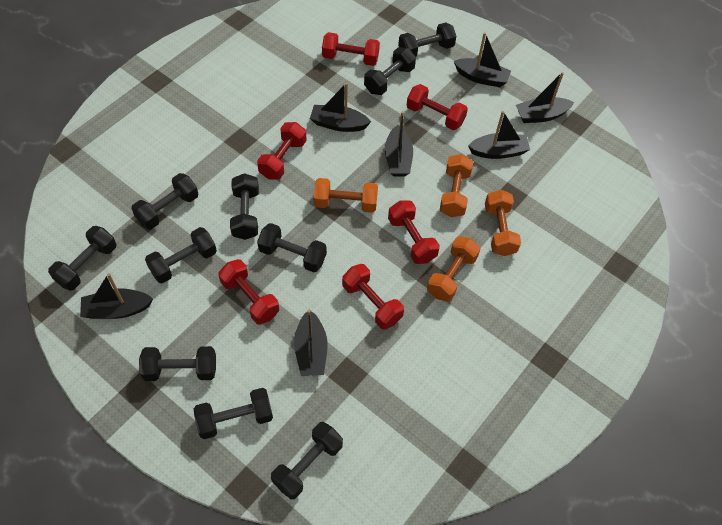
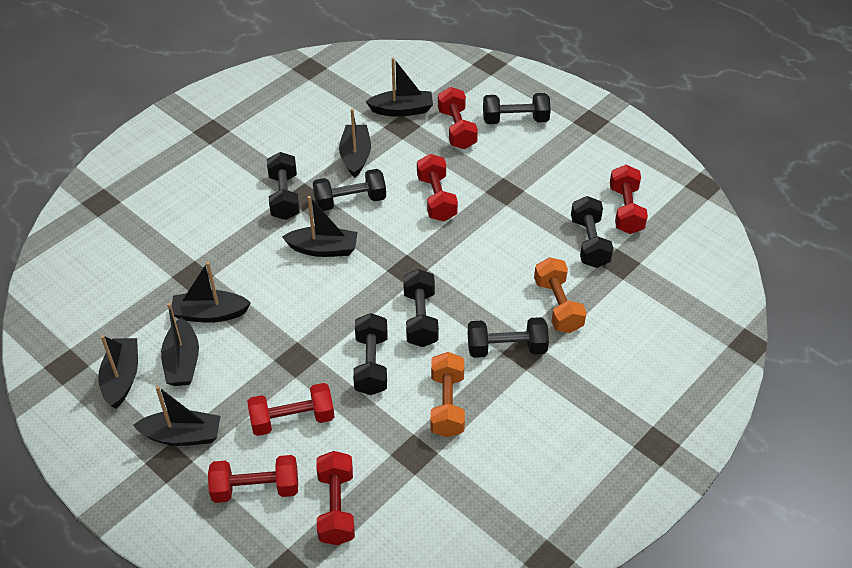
black dumbbell: [48,226,116,291] [131,173,198,230] [139,346,216,381] [145,227,217,283] [194,388,273,439] [230,173,259,240] [257,223,327,272] [271,422,343,500] [364,47,416,95] [398,22,456,56] = 10 -> [267,152,300,220] [313,169,386,211] [353,313,387,395] [403,269,439,347] [468,317,549,358] [483,93,551,124] [571,196,614,268] = 7
orange dumbbell: [314,178,378,213] [427,236,480,302] [440,154,473,217] [485,190,521,256] = 4 -> [431,352,465,437] [534,257,587,333] = 2

